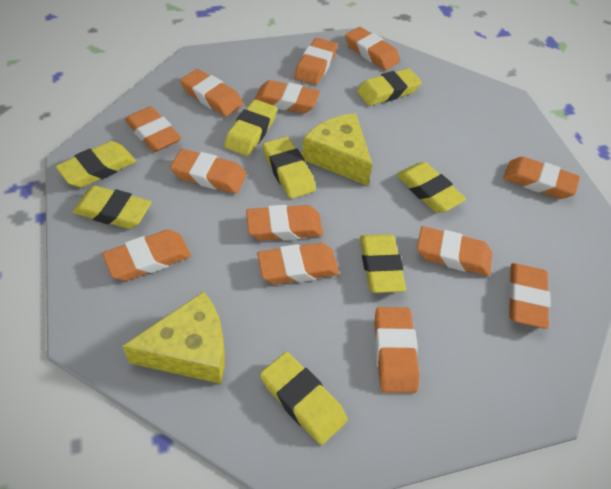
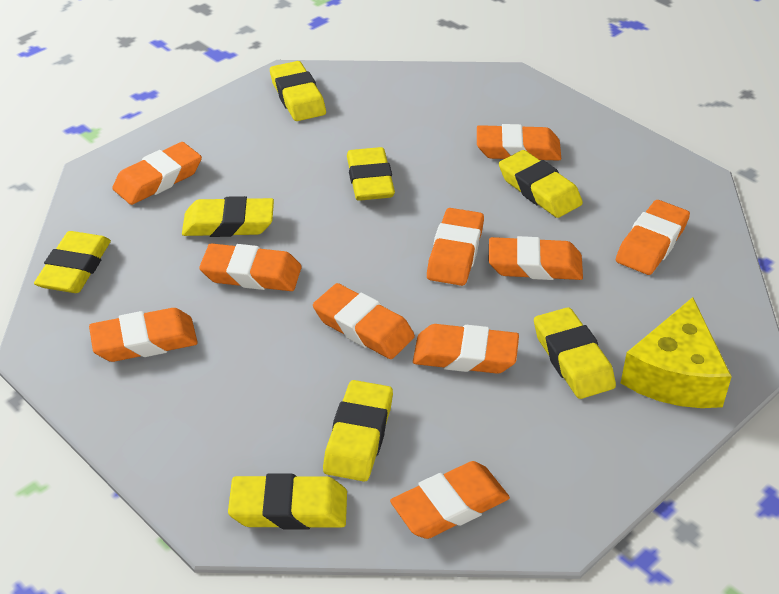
orange eraser: [102,230,191,281] [125,106,181,152] [170,149,247,194] [180,69,243,117] [246,205,323,241] [254,80,320,113] [257,243,339,284] [294,38,337,85] [345,27,400,70] [375,307,420,393] [417,226,492,276] [503,156,580,199] [508,263,551,329] = 13 -> [89,308,198,362] [112,142,202,205] [199,243,302,291] [313,283,415,359] [390,461,510,539] [413,324,519,374] [427,208,484,286] [477,124,561,161] [489,236,583,280] [616,200,690,275] = 10
yellow cheese: [122,291,225,384] [302,113,372,186] = 2 -> [621,297,732,408] = 1

